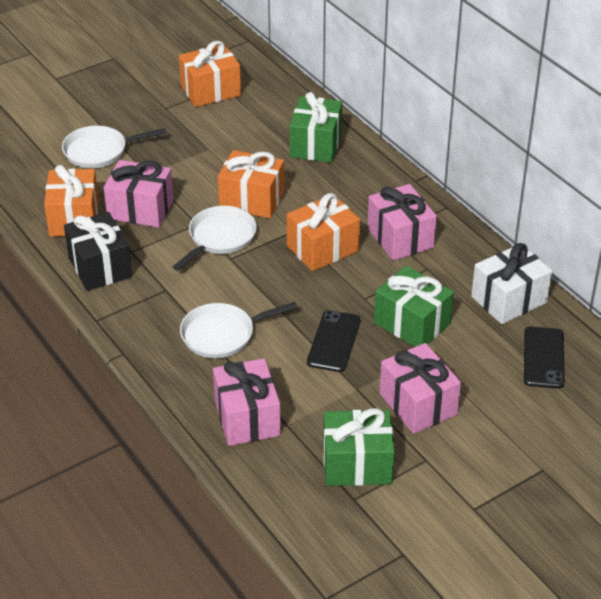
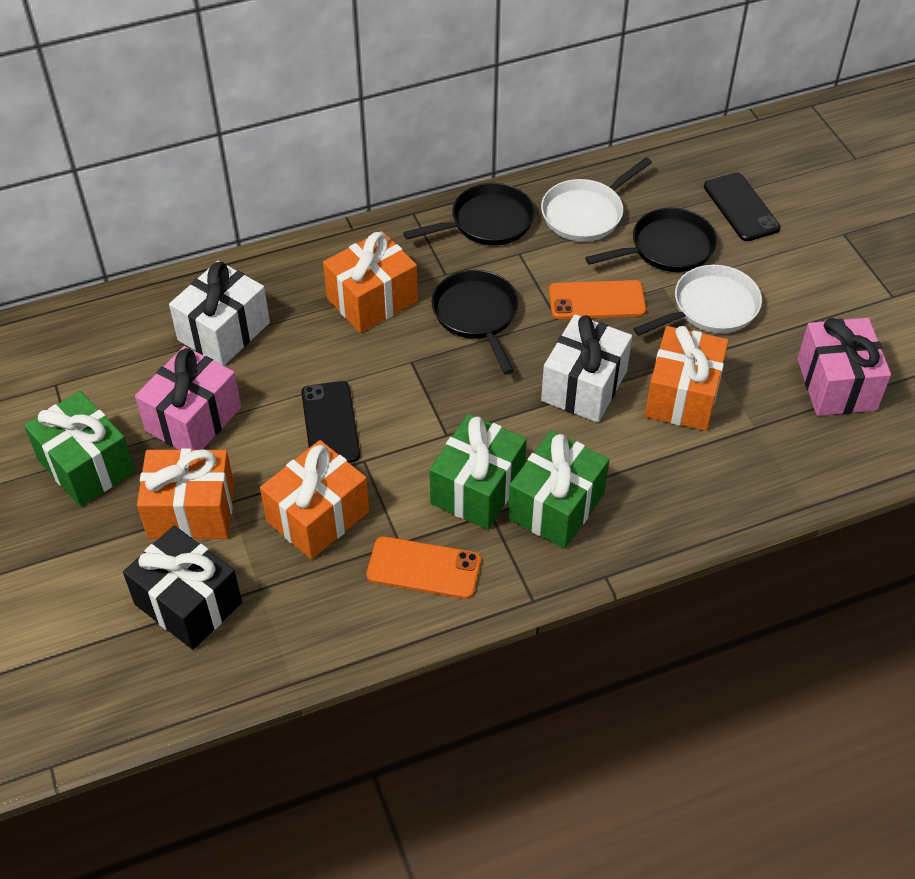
black pan: none = 0 -> [403,183,535,246] [431,270,519,375] [585,208,717,272] = 3
orange phone: none = 0 -> [367,536,481,599] [549,280,646,319] = 2
pink gift: [104,160,173,228] [213,358,281,446] [367,184,437,261] [380,343,461,434] = 4 -> [135,346,241,450] [797,318,891,416] = 2
white gift: [471,243,552,324] = 1 -> [169,261,270,366] [541,314,632,422] = 2
white pan: [62,126,167,168] [173,206,257,271] [180,302,298,358] = 3 -> [541,157,652,242] [633,265,762,336] = 2

